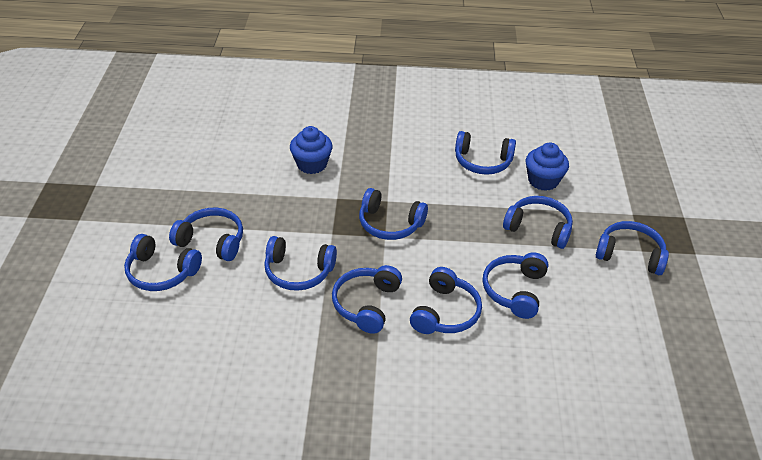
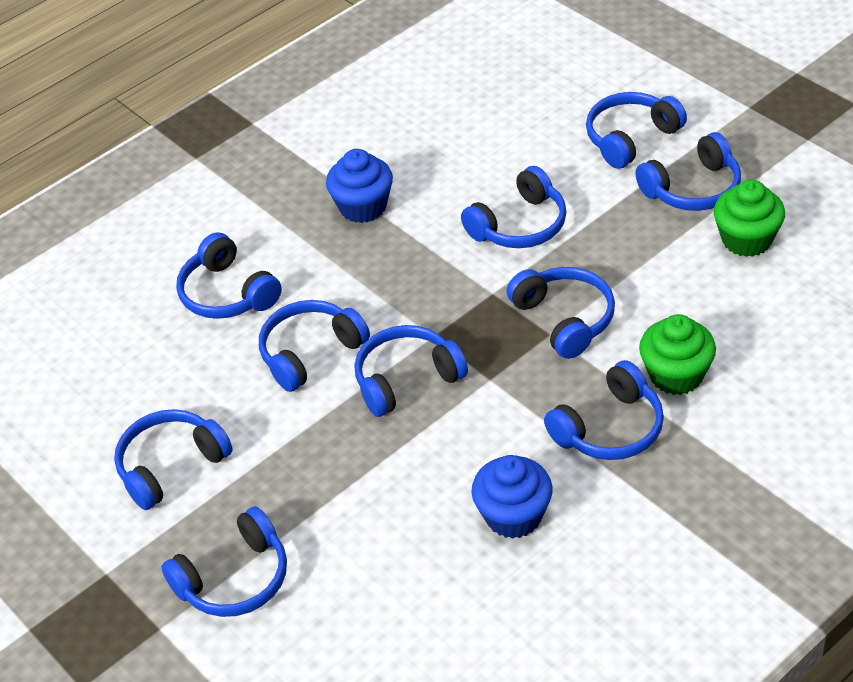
green cupcake: none = 0 -> [639,314,716,395] [714,179,785,257] = 2

